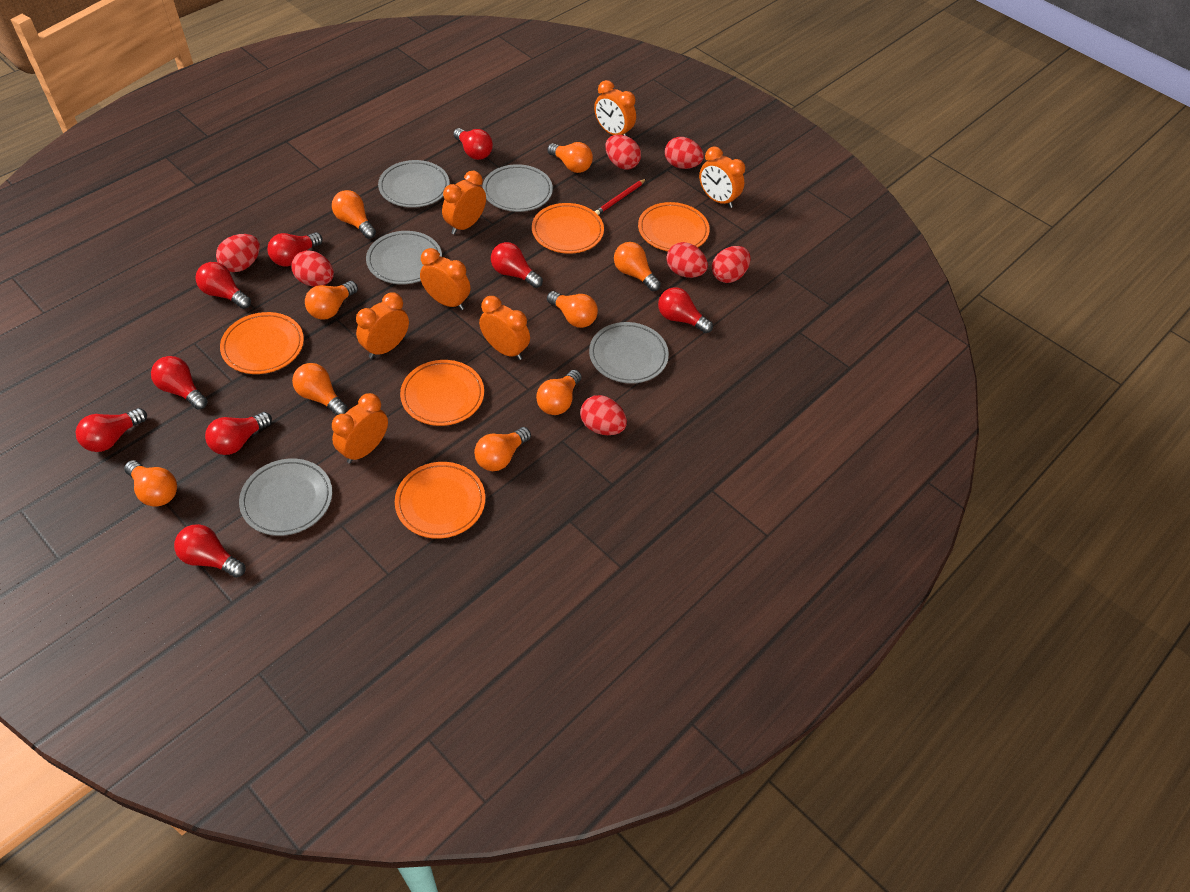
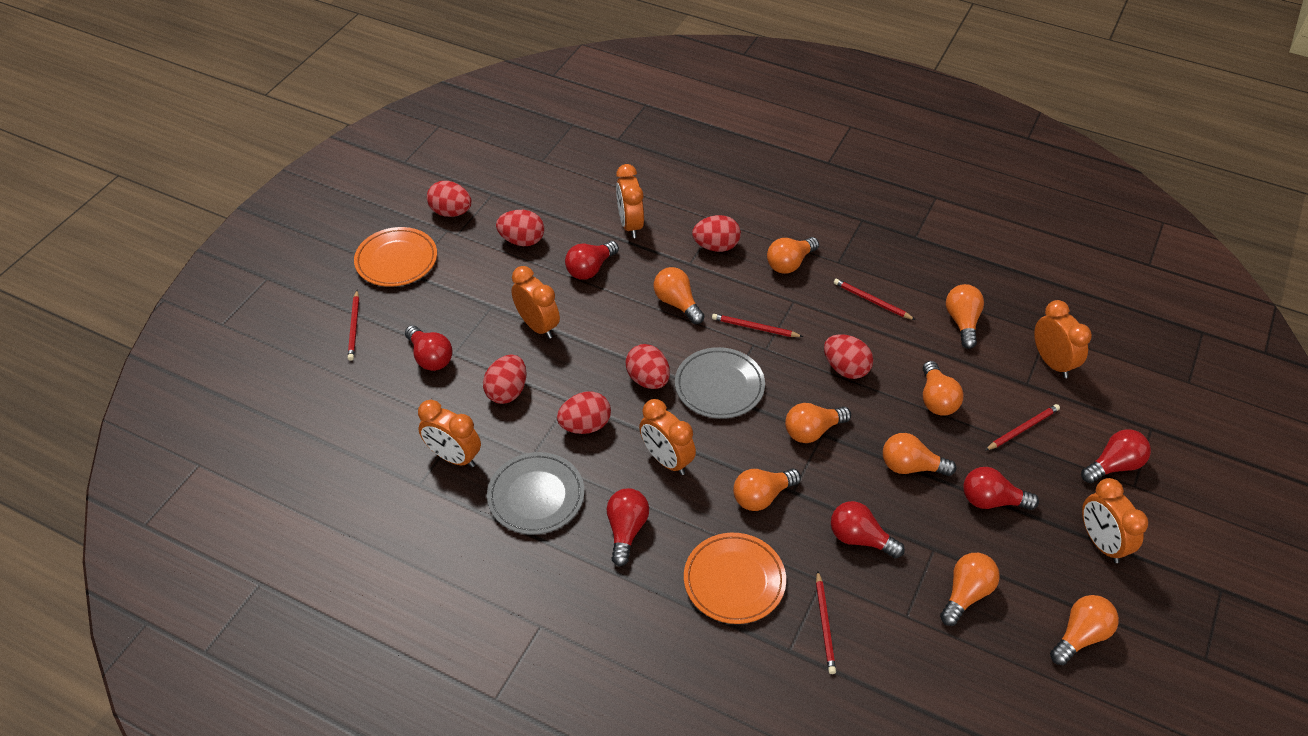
grey plate: [239,459,332,536] [366,231,442,284] [378,160,449,208] [482,164,553,212] [589,322,669,384] = 5 -> [487,452,584,535] [675,347,765,419] = 2
orange clock: [332,393,388,463] [356,292,409,359] [420,248,471,310] [442,171,486,234] [479,296,530,360] [594,80,636,136] [699,146,745,208] = 7 -> [418,400,481,467] [511,266,560,339] [616,164,644,238] [639,399,696,475] [1034,300,1092,378] [1082,478,1148,563] = 6
orange plate: [220,312,304,374] [395,462,485,539] [400,360,484,426] [532,203,604,254] [638,202,710,251] = 5 -> [354,227,437,287] [684,533,786,624] = 2
red light bulb: [76,408,147,452] [151,356,207,410] [174,524,246,578] [196,262,251,309] [205,412,272,455] [267,232,322,266] [453,128,493,160] [491,242,543,288] [658,288,713,333] = 9 -> [405,325,453,371] [565,241,619,280] [607,488,649,566] [831,501,905,558] [963,467,1039,510] [1081,429,1151,483] = 6
red pencil: [595,179,646,215] = 1 -> [348,290,359,361] [712,314,803,337] [816,570,836,674] [834,279,915,320] [985,404,1060,451] = 5

